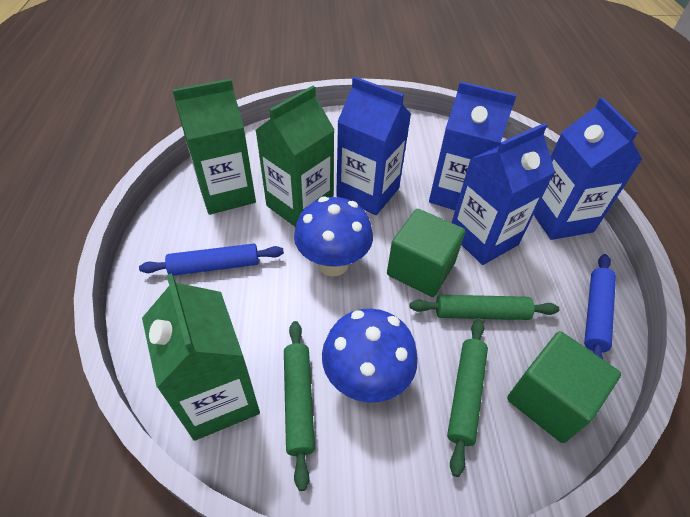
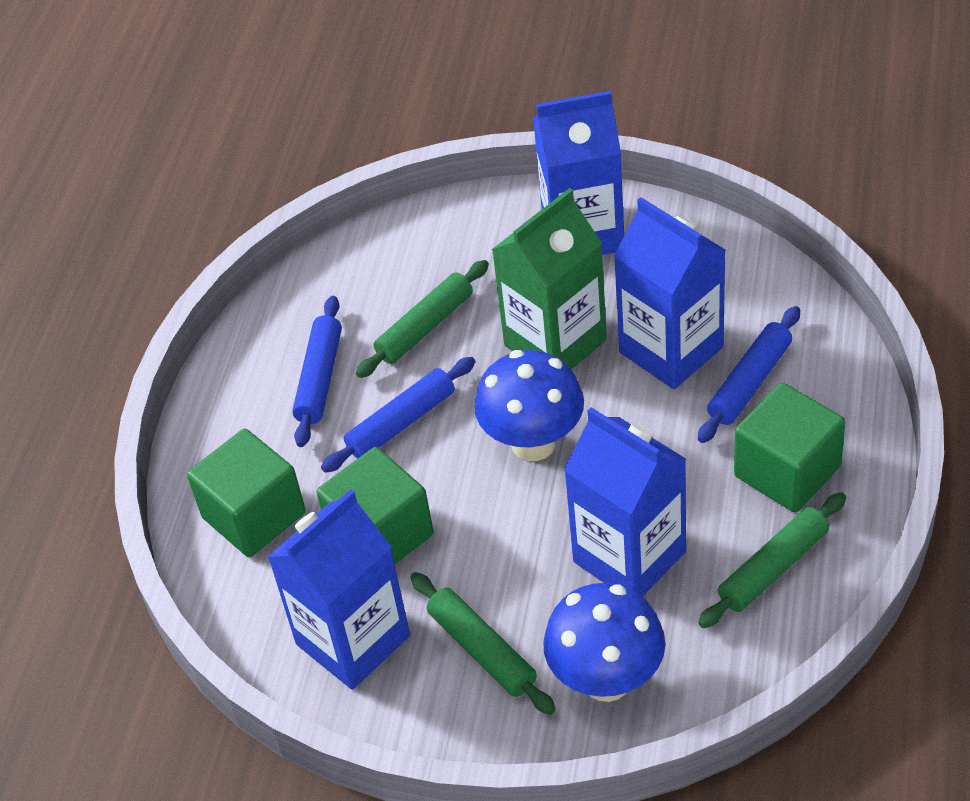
blue rolling pin: [139,244,284,276] [584,254,616,359] = 2 -> [292,296,342,447] [321,357,475,473] [698,306,800,443] = 3
green carton: [142,273,260,441] [172,79,256,215] [255,86,335,227] = 3 -> [492,188,607,369] = 1
green cube: [387,209,465,297] [507,331,621,443] = 2 -> [187,429,306,557] [316,447,433,564] [734,383,845,513] = 3

